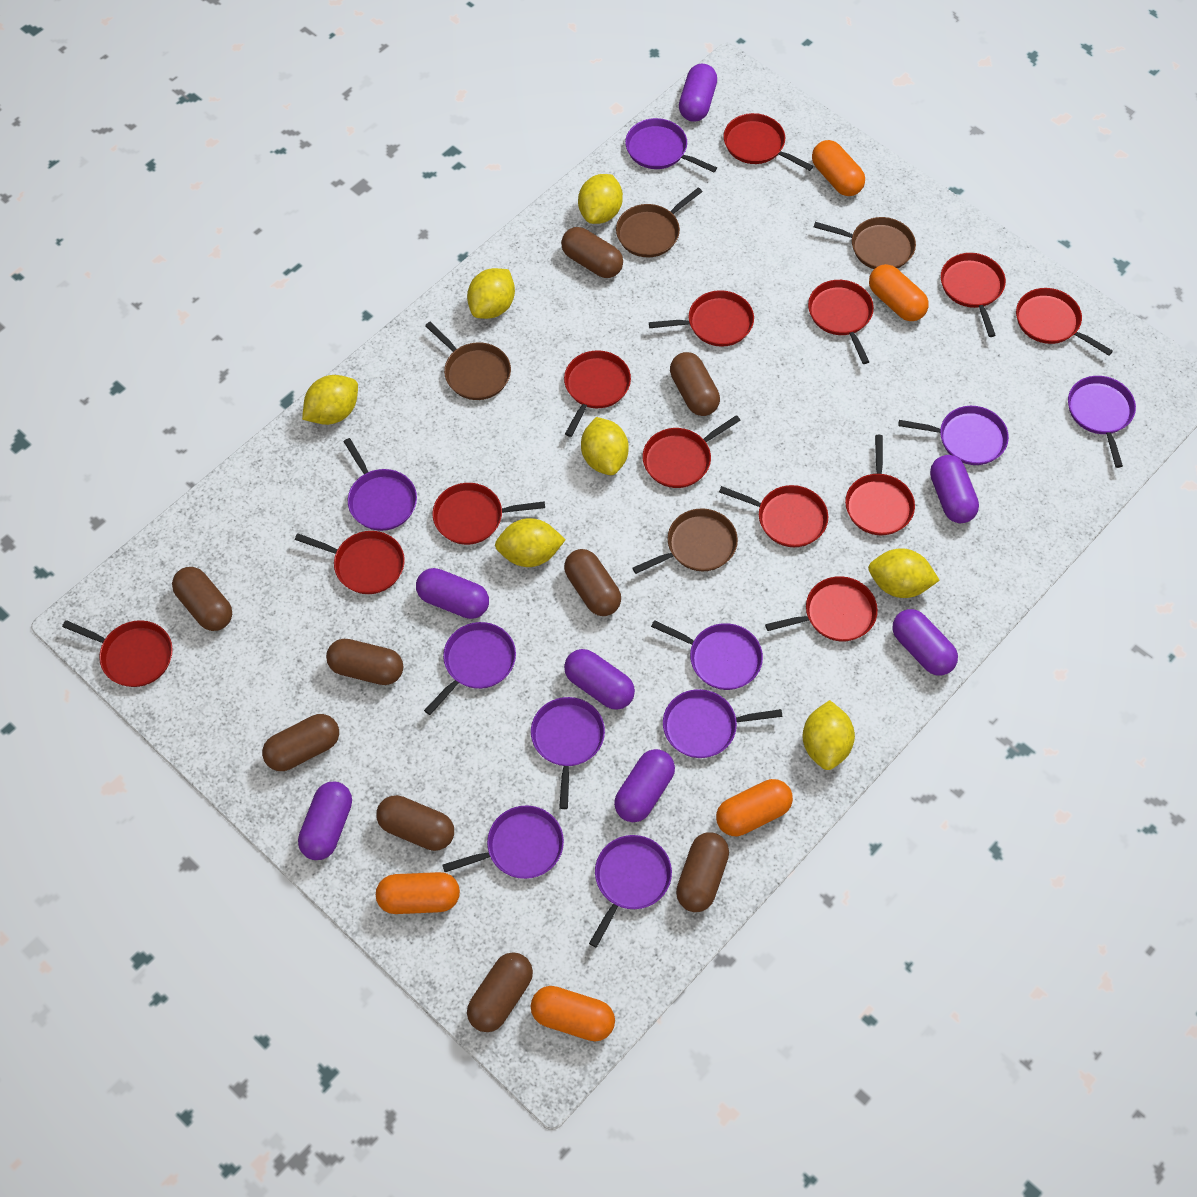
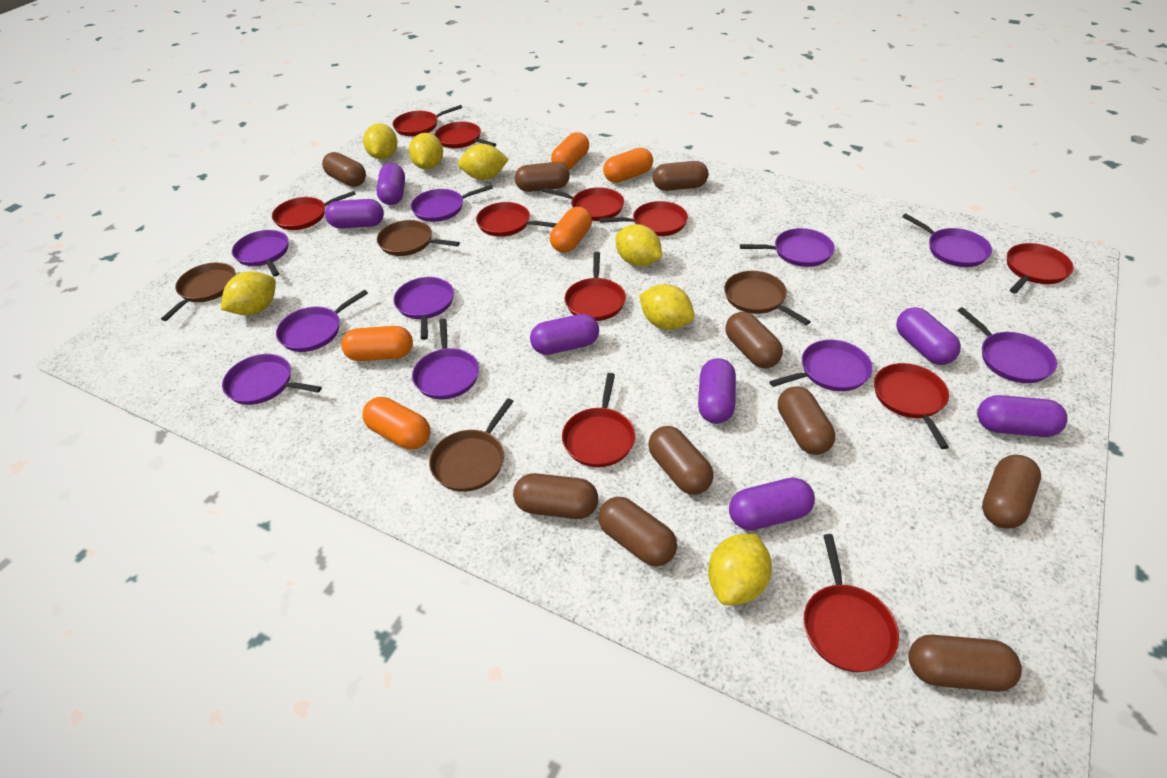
brown capsule: [172,567,232,631] [262,714,339,771] [326,639,403,685] [376,795,454,851] [467,952,533,1032] [561,227,623,278] [564,549,621,616] [670,352,720,416] [676,833,729,912] = 9 -> [322,152,366,187] [513,473,598,519] [515,162,570,192] [598,497,677,567] [648,426,714,495] [653,161,708,191] [725,312,783,368] [778,386,835,455] [908,635,1022,692] [982,455,1041,528] = 10
red pan: [62,620,173,687] [295,531,405,594] [432,483,545,545] [564,350,631,437] [643,415,741,488] [649,290,754,347] [719,485,828,547] [724,113,813,171] [765,576,878,642] [808,280,874,364] [845,435,915,535] [941,253,1006,337] [1016,288,1113,356] = 13 -> [272,191,356,230] [392,105,462,136] [435,122,496,148] [476,202,557,237] [542,187,624,221] [562,373,635,467] [565,252,626,321] [599,201,688,236] [804,534,899,672] [874,363,949,449] [1007,243,1074,294] = 11

